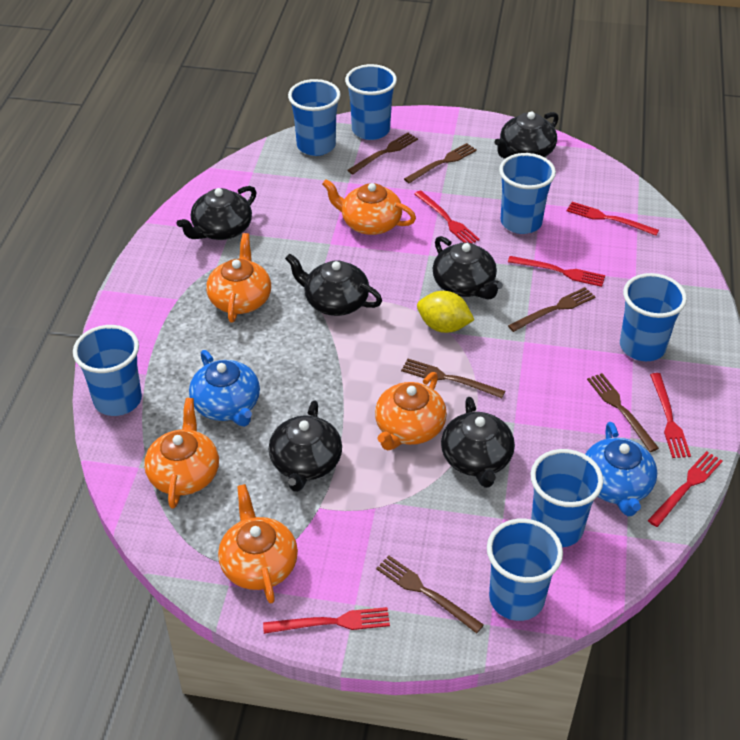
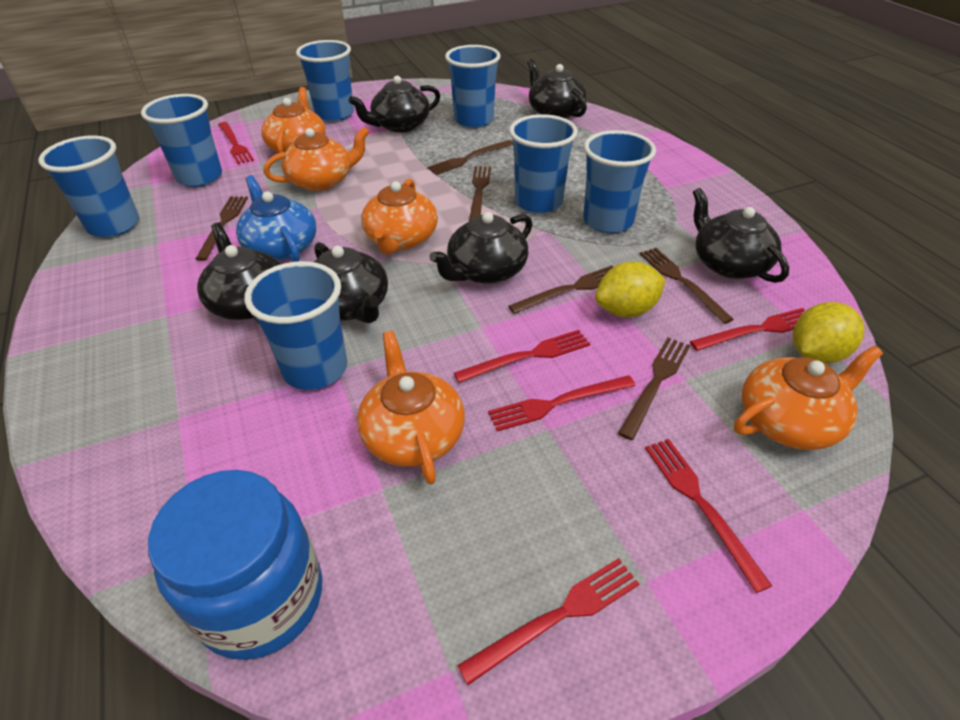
blue jar: none = 0 -> [148,470,322,660] = 1
blue teapot: [189,350,260,427] [585,422,657,516] = 2 -> [236,175,316,262] = 1
yellow lemon: [417,291,474,333] = 1 -> [595,261,666,317] [793,302,864,363] = 2

